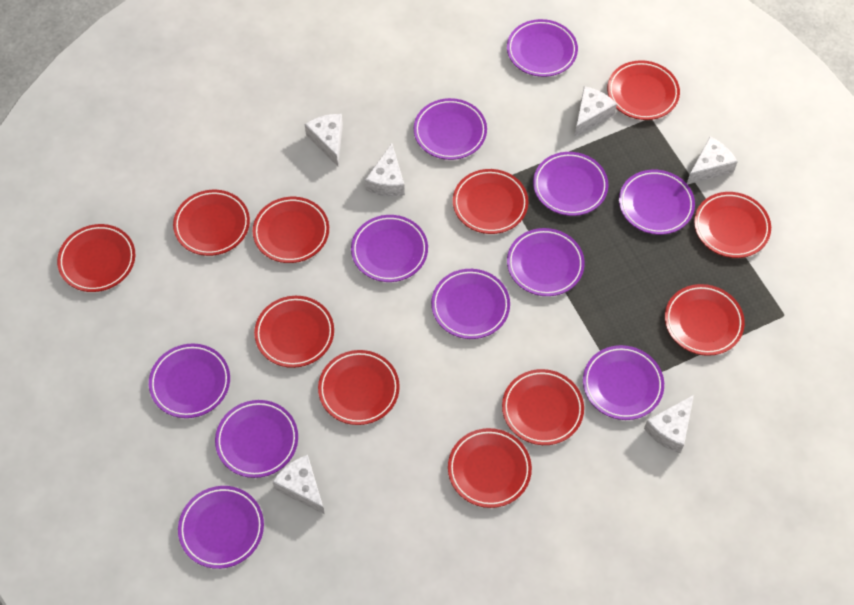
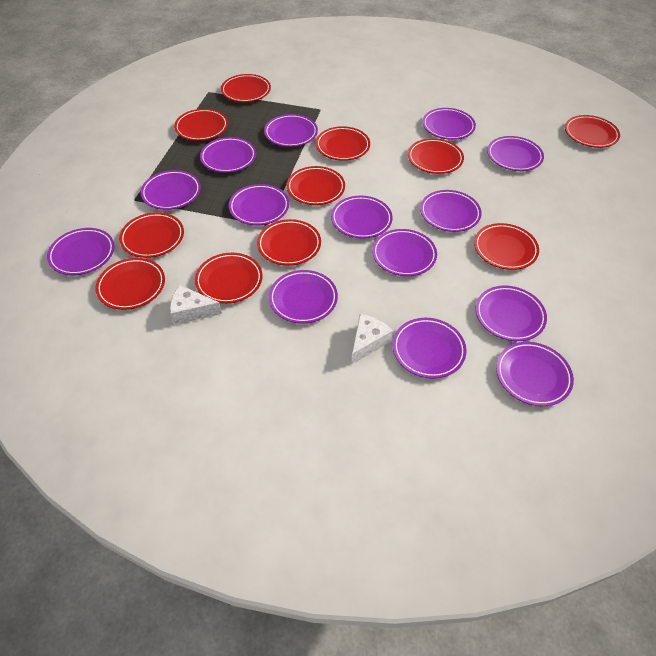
purple plate: [149,344,230,418] [178,486,264,569] [215,400,298,478] [351,215,428,282] [414,98,487,160] [431,269,510,339] [507,19,578,77] [507,228,585,296] [533,152,608,216] [583,345,664,420] [619,170,695,235] = 11 -> [47,228,114,275] [141,170,201,210] [200,137,256,173] [229,184,289,225] [264,114,318,147] [269,270,338,324] [331,196,393,239] [372,229,437,276] [393,318,467,379] [420,190,482,232] [422,108,476,140] [475,286,547,341] [487,136,544,171] [496,342,574,406] = 14
white cheese: [273,455,325,514] [305,114,343,166] [365,143,405,196] [574,86,617,137] [644,395,694,453] [687,137,737,184] = 6 -> [170,285,222,325] [351,314,393,365] = 2

